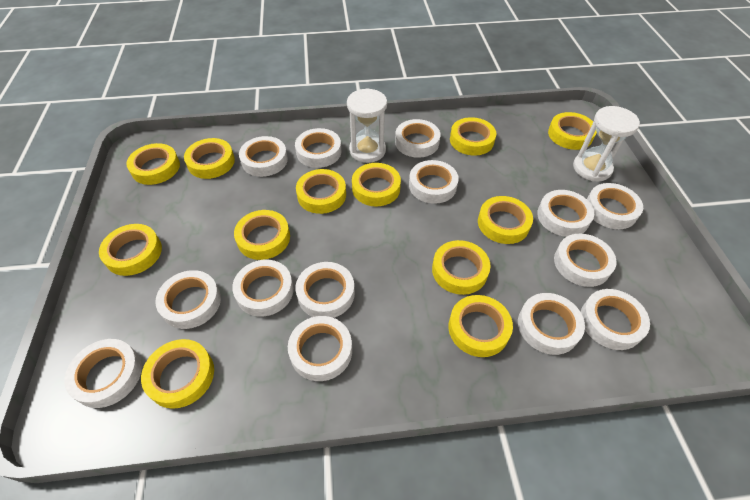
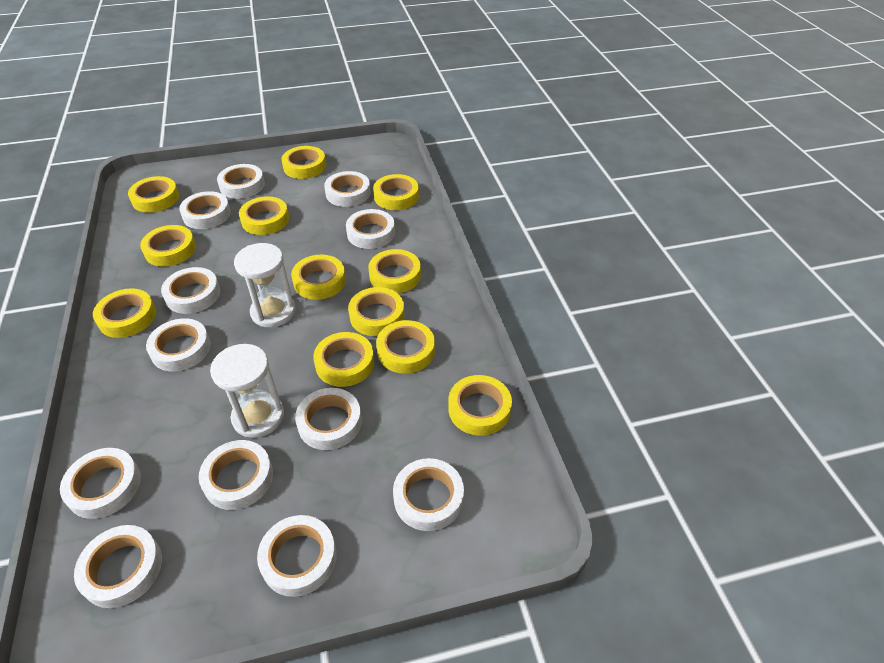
white tape: [64,339,142,408] [155,270,221,329] [232,260,294,317] [239,136,288,177] [288,316,352,381] [295,128,342,168] [295,262,355,318] [395,119,440,158] [409,160,459,204] [518,293,585,355] [537,190,594,237] [554,234,617,287] [581,289,650,350] [587,183,643,229] = 14 -> [60,448,141,519] [74,525,162,608] [146,318,211,372] [161,267,220,314] [179,191,231,229] [199,440,273,510] [217,164,265,199] [257,515,337,597] [295,388,362,450] [324,171,371,207] [346,209,395,249] [393,458,464,531] = 12

